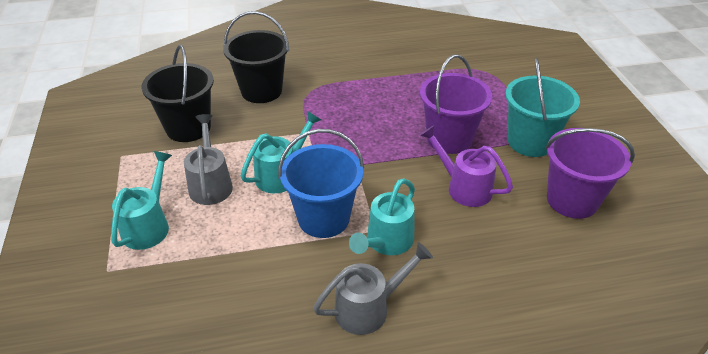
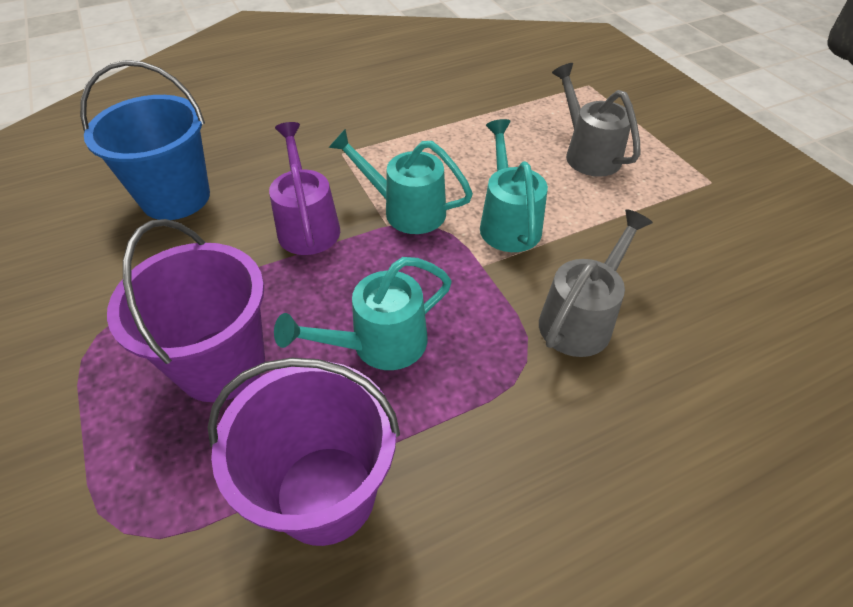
black bucket: [142,45,214,142] [223,11,289,103] = 2 -> none = 0
turquoise bucket: [505,58,580,157] = 1 -> none = 0

